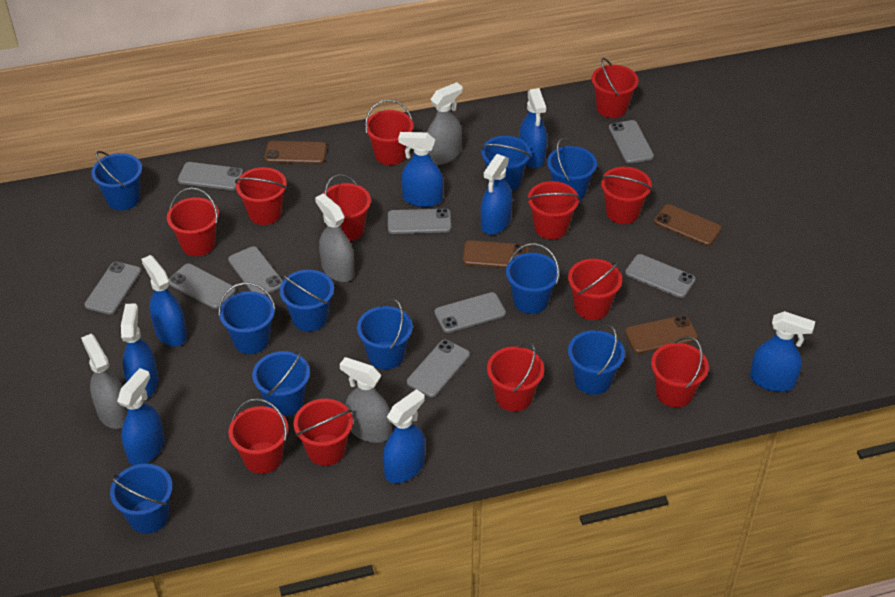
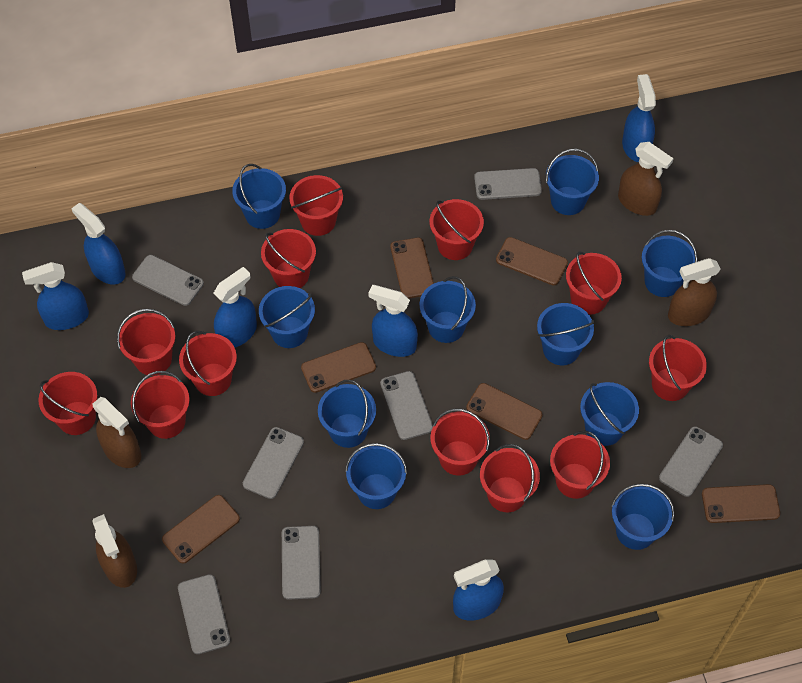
blue spray bottle: [117,368,164,466] [121,304,159,397] [141,255,187,347] [383,389,425,483] [398,132,443,207] [481,154,513,235] [519,88,547,168] [750,311,815,392] = 8 -> [22,262,89,330] [71,203,126,284] [213,267,257,348] [368,285,418,357] [453,559,504,621] [622,74,656,162] = 6
brown phone: [265,141,327,164] [463,240,529,268] [625,315,698,353] [654,204,722,246] = 4 -> [162,495,240,564] [301,342,376,393] [390,238,434,298] [466,383,543,440] [496,237,568,286] [702,484,780,523] = 6
brown spray bottle: none = 0 -> [92,514,137,588] [93,397,141,468] [618,142,674,216] [668,258,721,326] = 4
grey phone: [84,262,141,315] [169,263,236,309] [178,162,243,190] [228,246,283,295] [388,209,451,234] [407,340,470,397] [434,292,506,333] [609,120,654,163] [625,254,696,298] = 9 -> [132,255,204,306] [178,574,230,654] [243,427,304,499] [282,526,321,600] [380,371,433,440] [474,168,542,200] [659,426,723,497] = 7
grey spray bottle: [81,334,128,429] [315,194,354,282] [340,357,391,443] [427,82,463,165] = 4 -> none = 0

